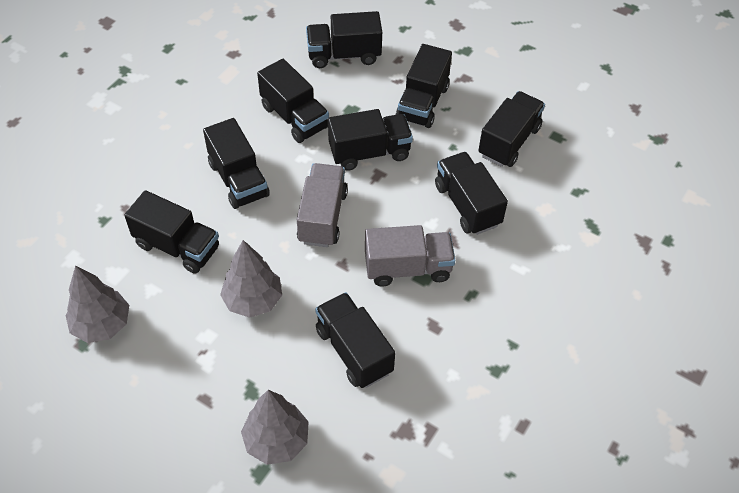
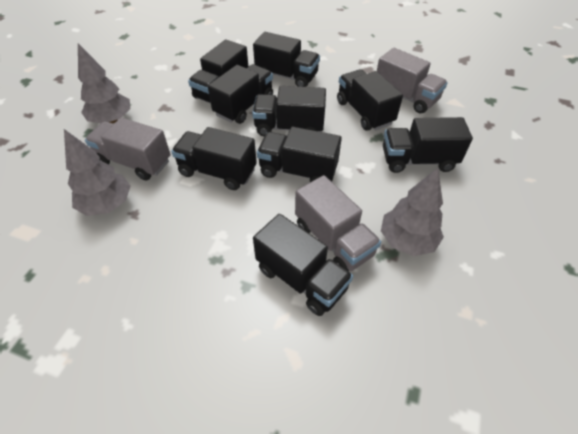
grey truck: [297,163,348,247] [365,225,455,286] = 2 -> [85,118,171,180] [295,175,381,271] [377,48,448,114] = 3

